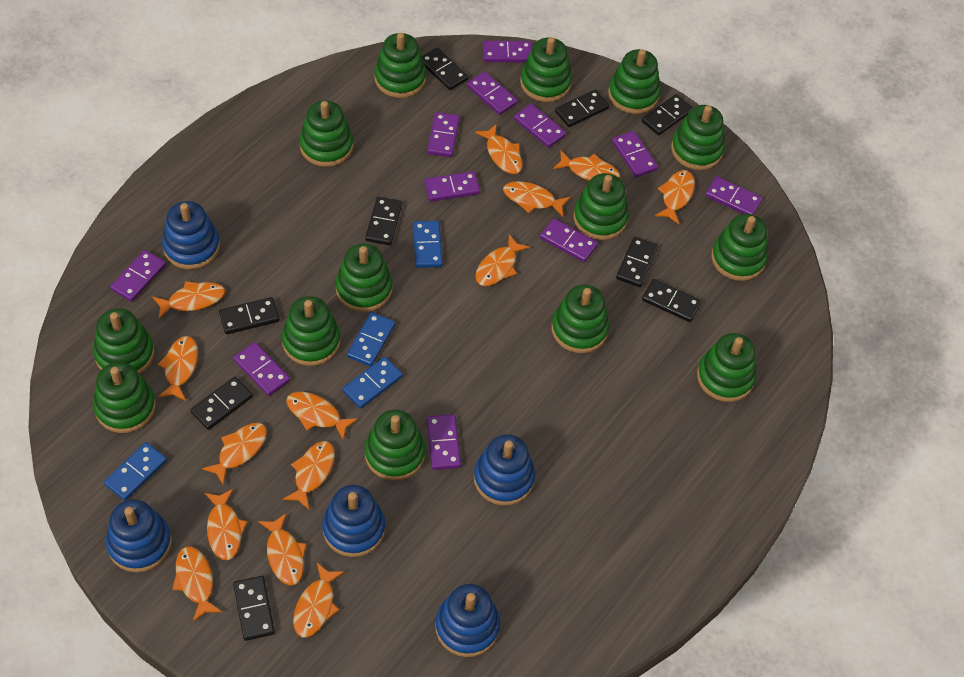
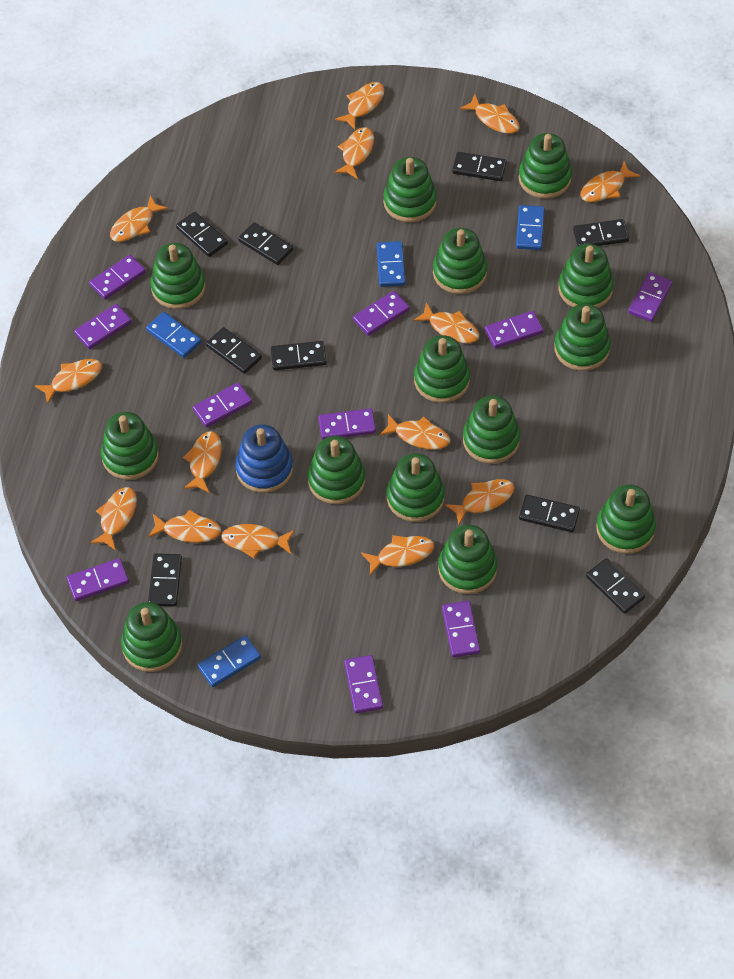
blue stacking toy: [106,499,172,572] [162,201,220,269] [322,485,385,557] [435,584,500,657] [474,434,535,506] = 5 -> [235,424,293,493] = 1
purple domino: [110,250,166,302] [233,342,290,396] [424,171,480,202] [427,112,460,157] [427,414,461,470] [467,72,518,115] [483,41,532,62] [514,104,566,148] [540,218,598,262] [612,131,658,178] [705,176,762,215] = 11 -> [67,558,129,601] [74,304,132,349] [89,255,146,300] [193,382,252,427] [318,408,376,440] [344,655,383,713] [353,291,410,336] [442,601,480,657] [485,311,544,349] [628,272,673,322] = 10

